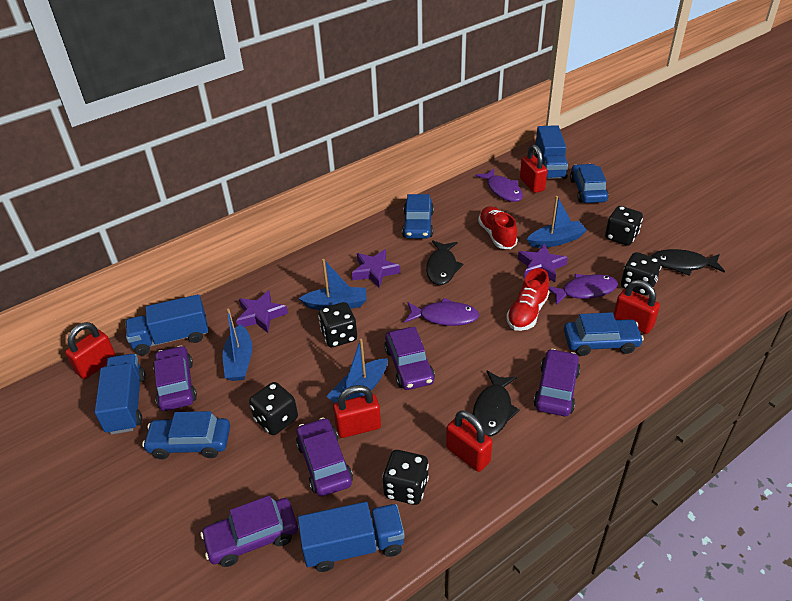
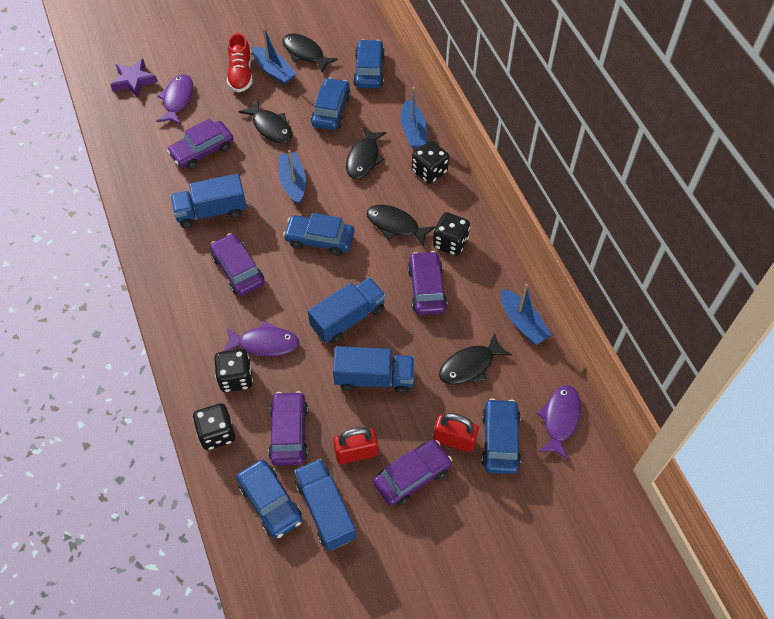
black dice: [249,382,298,435] [318,302,357,347] [382,450,429,505] [605,206,643,246] [621,252,662,295] = 5 -> [193,403,235,450] [214,349,253,392] [412,141,449,184] [433,212,470,256] = 4
black fish: [426,241,463,285] [473,370,520,437] [651,249,725,276] = 3 -> [238,99,292,144] [283,33,338,72] [346,126,386,179] [367,205,436,247] [439,333,512,385] = 5
blue car: [142,411,230,459] [402,194,434,239] [564,312,644,356] [570,164,609,203] = 4 -> [237,459,302,539] [283,213,354,256] [311,78,351,130] [353,39,385,88] [481,398,521,474] = 5
purple star: [236,290,288,333] [352,249,400,288] [518,244,568,282] = 3 -> [111,59,158,98] = 1
red padlock: [65,322,116,379] [333,385,381,438] [446,411,493,472] [520,145,548,193] [614,280,660,334] = 5 -> [333,427,378,464] [433,413,479,452] = 2
red shoe: [478,206,518,249] [506,268,549,331] = 2 -> [227,33,253,92] = 1

